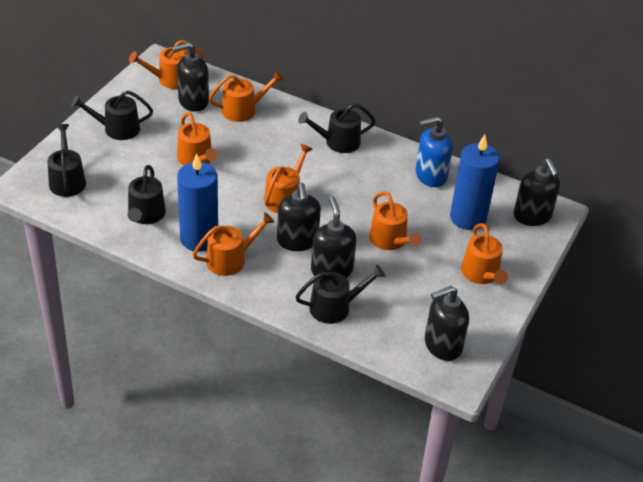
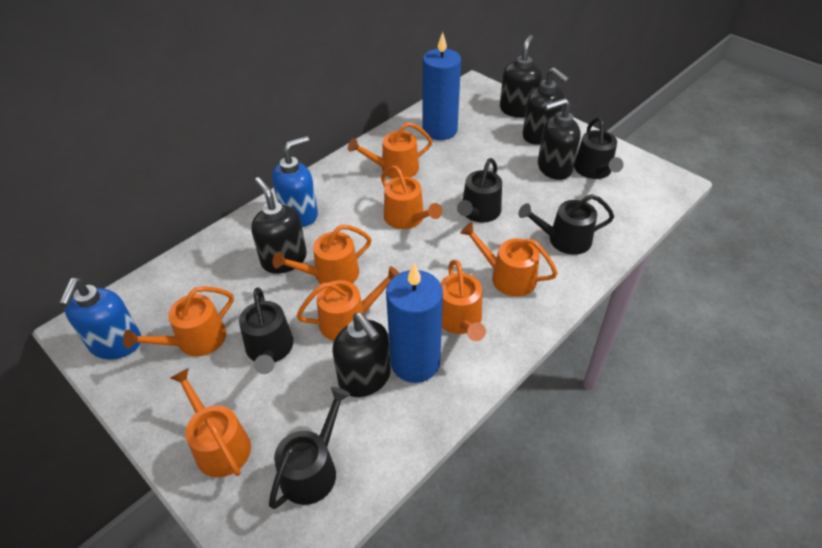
blue soap dispenser: [416,116,453,187] = 1 -> [59,278,141,359] [272,136,318,227] = 2
orange watering can: [129,40,204,89] [177,112,218,166] [192,212,274,276] [209,71,284,122] [264,144,313,213] [369,191,422,250] [461,223,508,284] = 7 -> [123,286,234,356] [170,368,251,477] [273,225,372,284] [296,266,399,341] [348,122,432,179] [381,166,442,229] [440,260,486,341] [460,222,558,297] = 8

